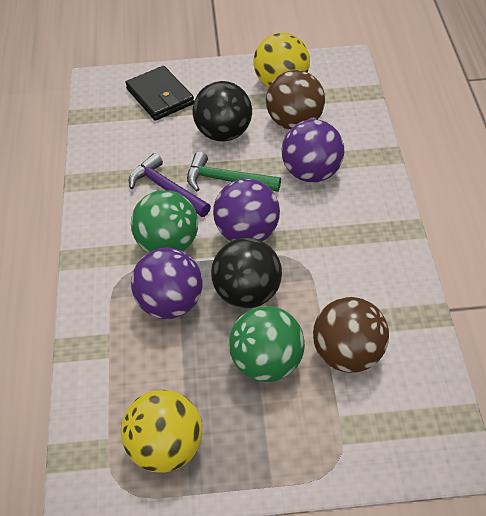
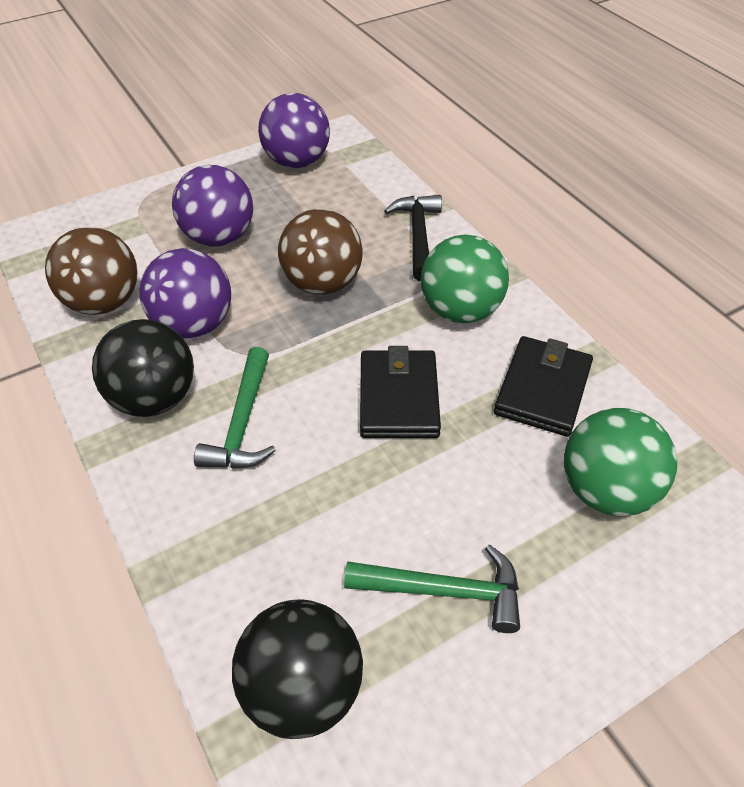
black hammer: none = 0 -> [384,195,442,281] = 1
black wallet: [125,66,194,121] = 1 -> [360,346,441,438] [494,336,593,437] = 2
green hammer: [187,152,281,192] = 1 -> [194,347,276,468] [344,544,520,633] = 2
purple hammer: [129,153,211,217] = 1 -> none = 0
yellow ball: [121,390,202,473] [253,33,310,88] = 2 -> none = 0

